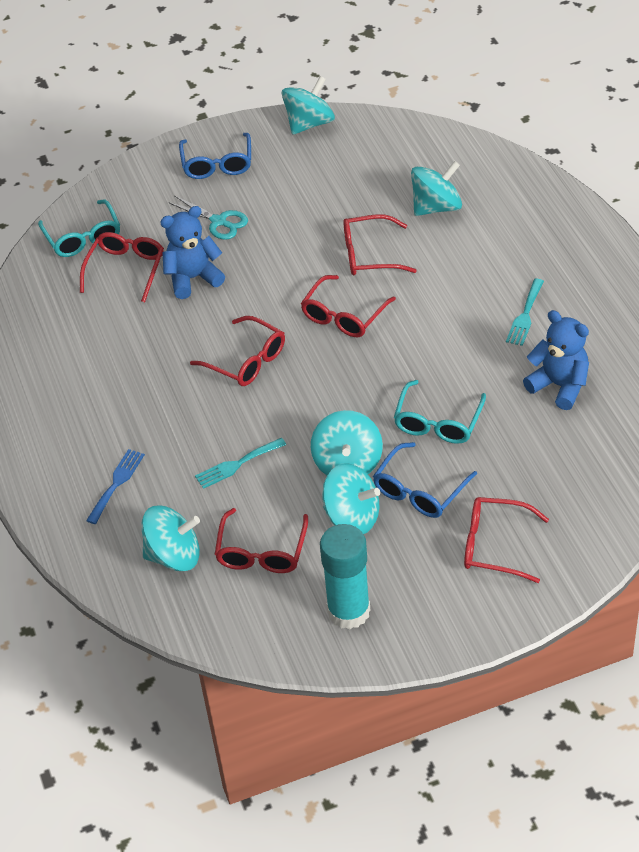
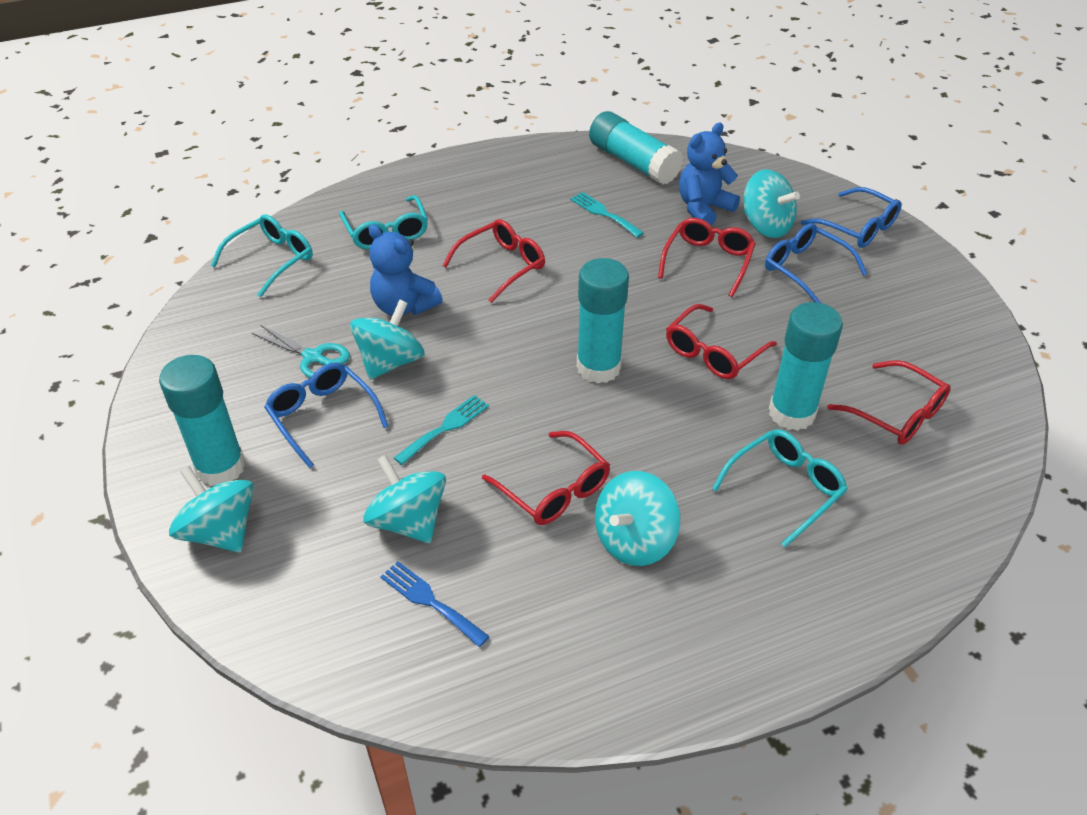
blue glasses: [179,133,251,179] [373,442,477,518] = 2 -> [264,362,388,468] [765,223,867,303] [801,187,901,248] = 3
red glasses: [80,232,164,302] [190,316,285,386] [215,508,308,573] [301,275,396,337] [343,214,417,275] [464,497,549,583] = 6 -> [442,219,545,303] [482,431,610,525] [658,218,756,297] [666,304,777,379] [827,360,951,445] = 5
turquoise glasses: [38,199,120,257] [394,380,486,444] = 2 -> [211,214,313,297] [339,195,428,249] [712,429,848,547] = 3
turquoise glue stick: [320,524,370,629] = 1 -> [159,355,246,486] [577,258,629,383] [589,111,683,185] [769,302,843,431] = 4

